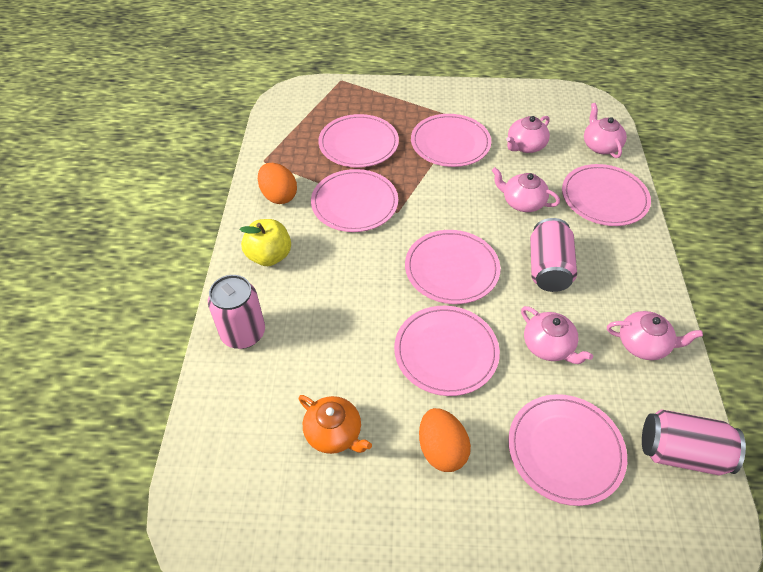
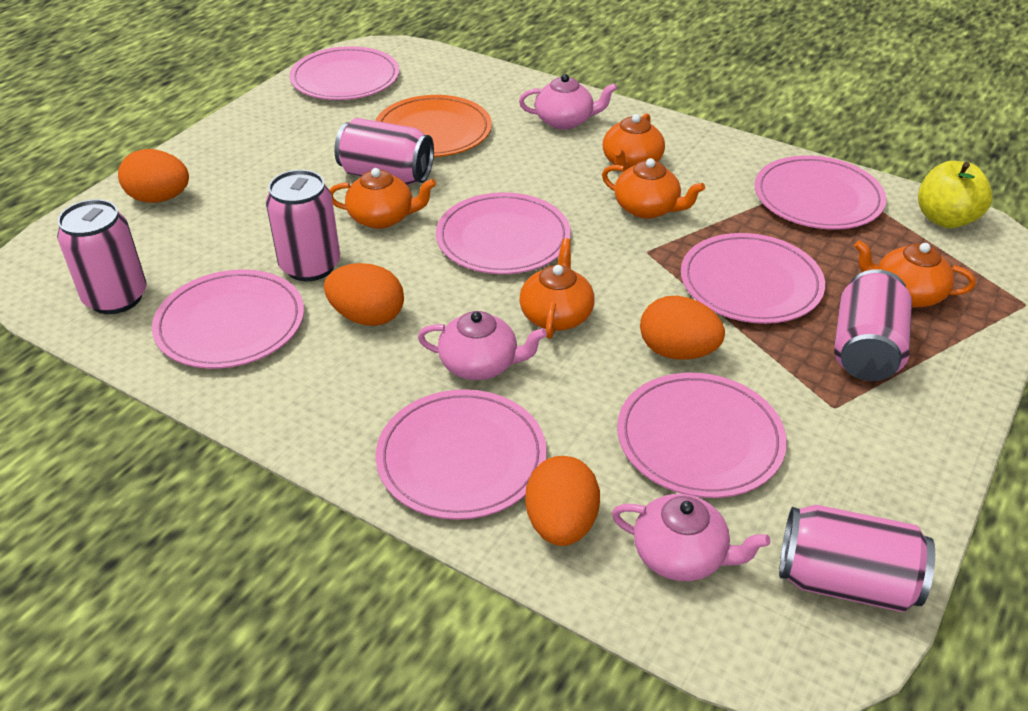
orange egg: [258,163,297,204] [419,408,471,472] = 2 -> [118,149,189,203] [324,263,404,326] [525,456,600,546] [640,296,725,360] = 4
orange plate: none = 0 -> [375,95,492,157] = 1
orange teapot: [299,395,372,454] = 1 -> [329,168,436,229] [519,238,595,339] [602,158,705,219] [603,113,665,172] [854,240,976,307] = 5
pink can: [208,275,265,349] [530,218,577,292] [642,410,746,476] = 3 -> [57,199,147,314] [266,170,340,281] [334,118,434,185] [779,505,935,612] [834,269,912,381] = 5
pink teapot: [492,167,560,212] [506,116,550,153] [521,306,593,364] [584,103,627,158] [607,311,703,360] = 5 -> [418,311,547,380] [519,74,617,130] [612,494,770,581] = 3

